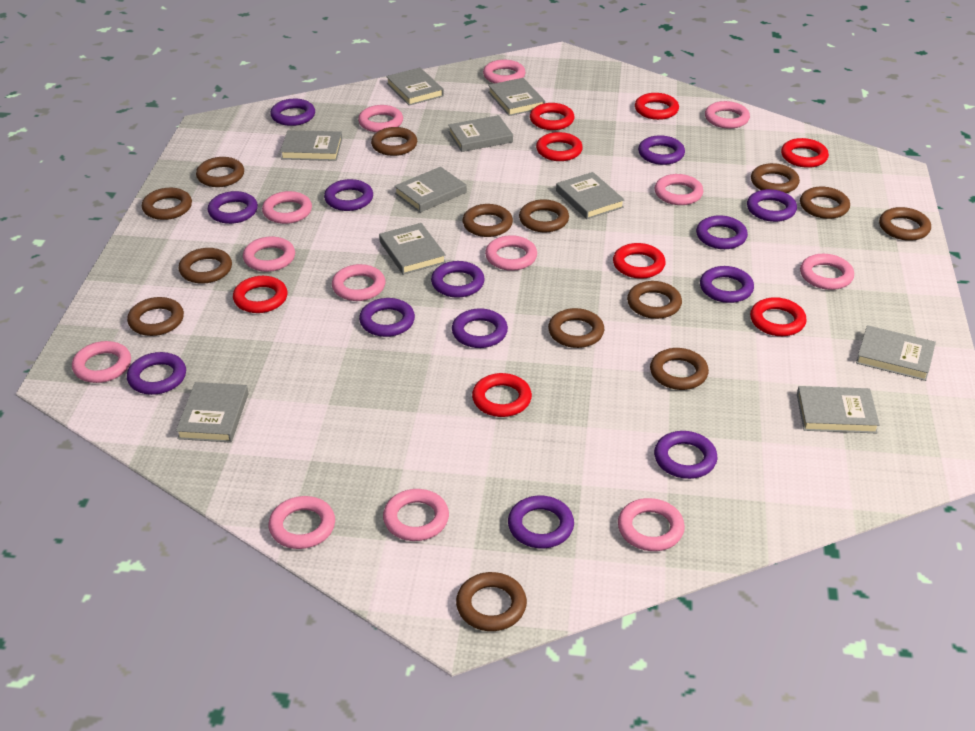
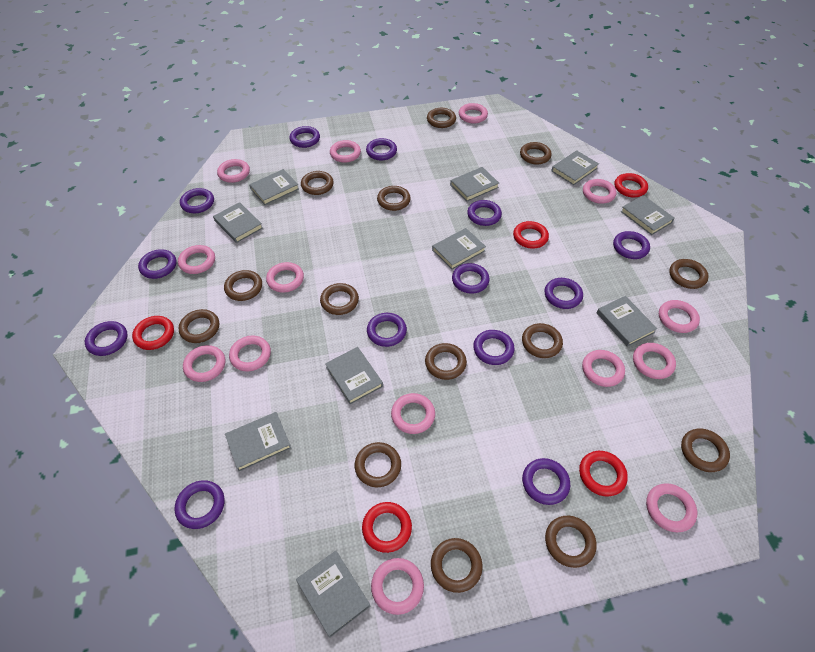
pink ring: [72,341,131,383] [243,237,295,272] [262,191,312,224] [269,496,335,549] [332,264,385,301] [358,105,403,132] [383,489,449,541] [483,60,526,83] [485,235,537,271] [618,498,685,551] [655,174,703,205] [705,101,750,129] [800,254,854,290] = 13 -> [178,245,215,274] [183,345,225,382] [217,159,250,183] [229,336,271,371] [266,262,304,293] [330,140,361,163] [371,558,424,615] [391,393,435,434] [459,103,488,123] [582,350,625,387] [583,179,617,204] [633,343,676,379] [646,483,697,532] [659,300,700,333] = 14
red ring: [233,276,287,313] [472,373,532,417] [530,103,575,130] [536,132,583,161] [613,243,666,279] [635,93,679,120] [750,297,807,336] [781,138,829,168] = 8 -> [132,316,174,350] [362,502,412,553] [513,221,549,249] [579,451,628,496] [615,173,648,197] = 5

